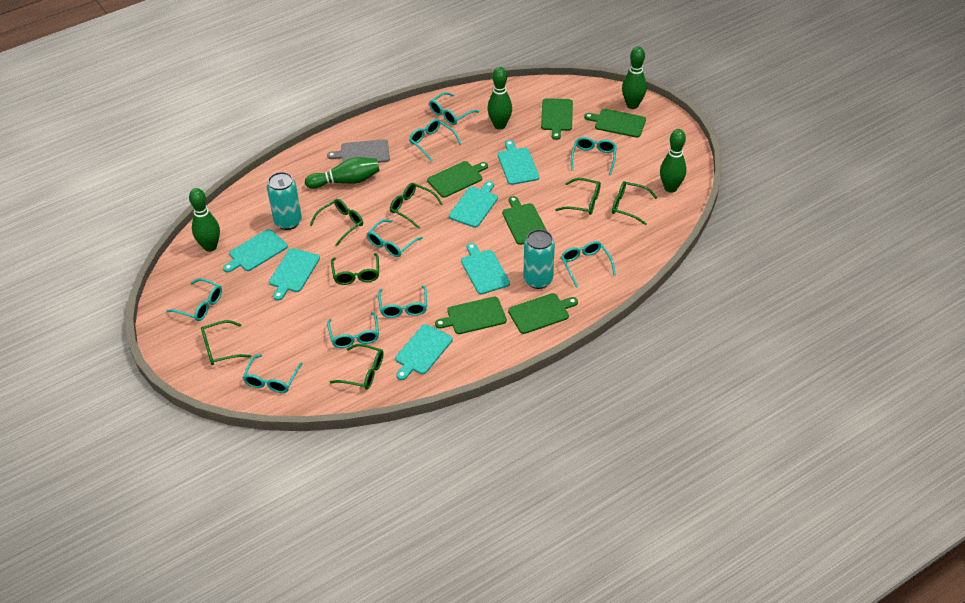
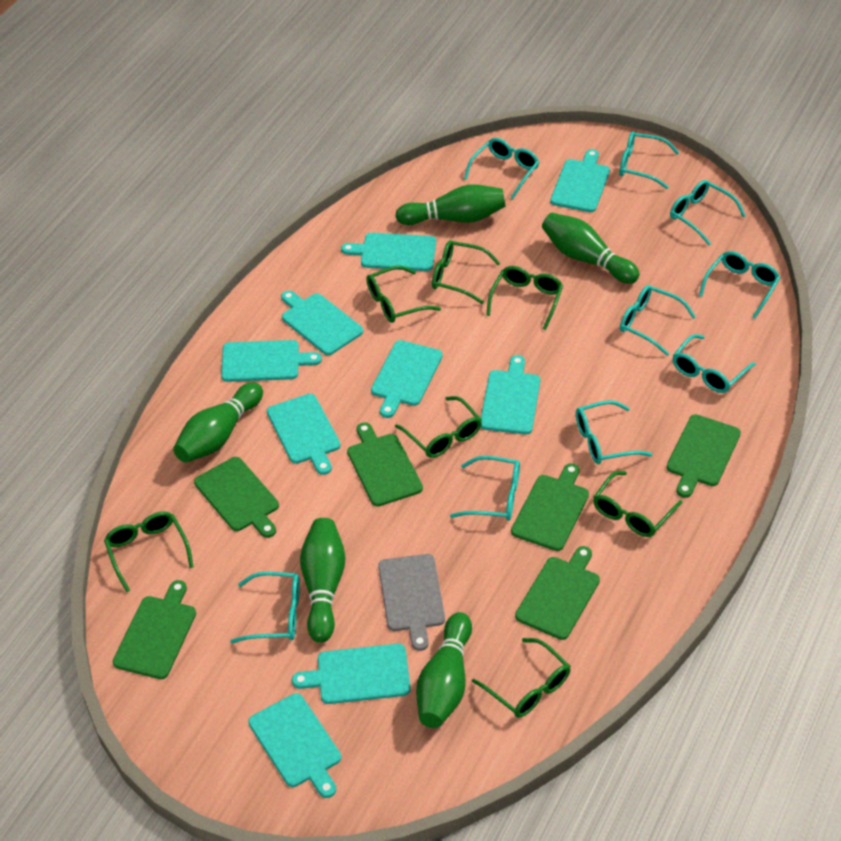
turquoise can: [267,172,302,230] [524,229,555,289] = 2 -> none = 0
turquoise cutting board: [223,229,288,272] [269,248,320,301] [395,324,453,380] [449,181,498,228] [461,243,510,295] [498,140,539,185] = 6 -> [221,340,322,382] [248,693,341,798] [267,394,341,475] [281,291,363,355] [292,644,411,704] [341,233,436,271] [371,340,443,418] [481,355,540,435] [550,149,610,212] = 9

